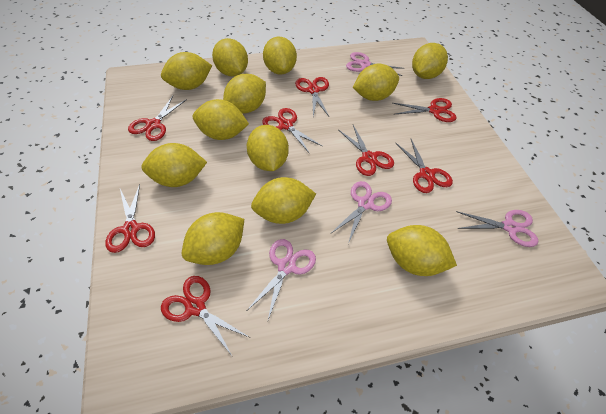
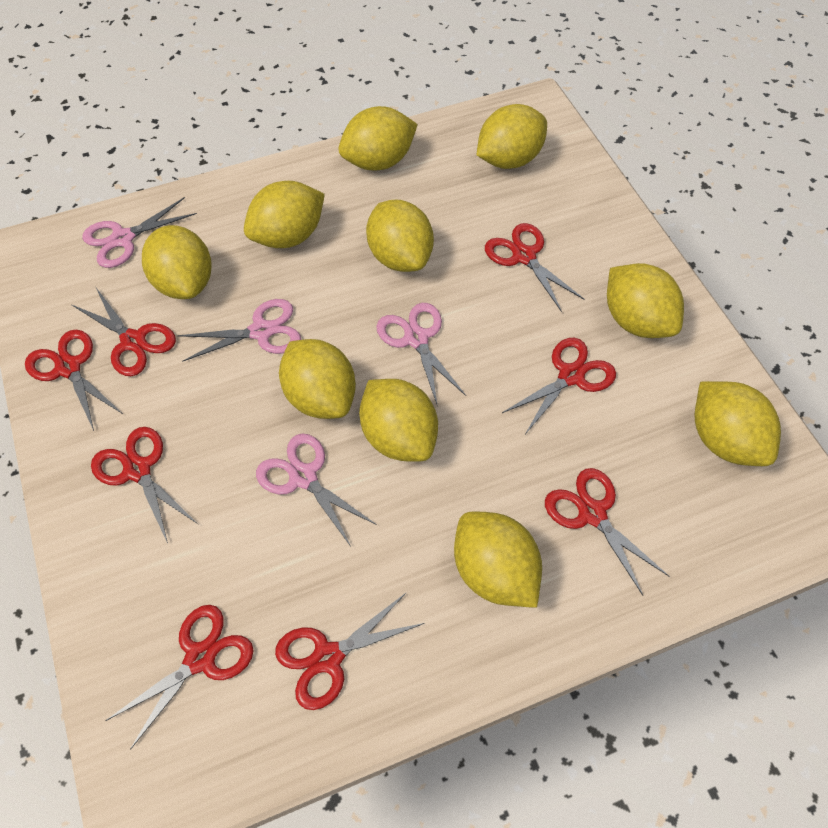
yellow lemon: [142,143,207,187] [161,52,212,90] [182,212,244,265] [193,99,249,140] [212,38,248,77] [223,74,266,113] [247,125,289,171] [251,177,316,224] [263,37,297,75] [353,64,399,101] [387,225,457,276] [412,43,448,79] = 12 -> [142,225,212,299] [244,181,325,248] [279,339,356,419] [338,106,418,170] [359,379,438,462] [366,200,434,272] [454,512,542,608] [477,104,547,169] [607,263,684,338] [695,381,781,466] = 10

